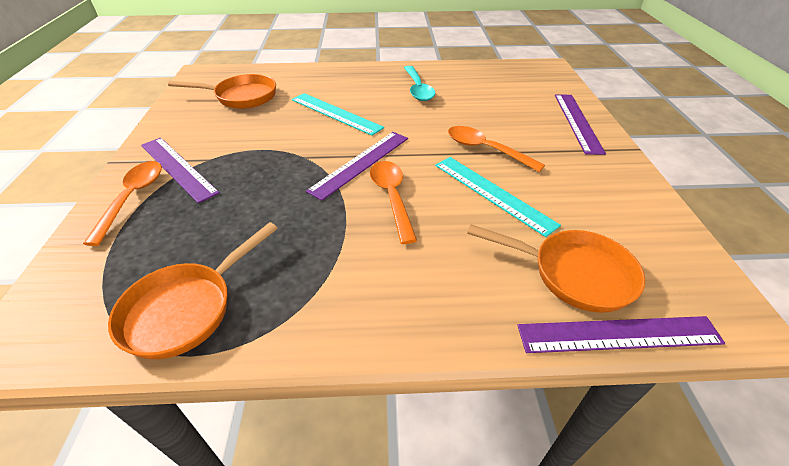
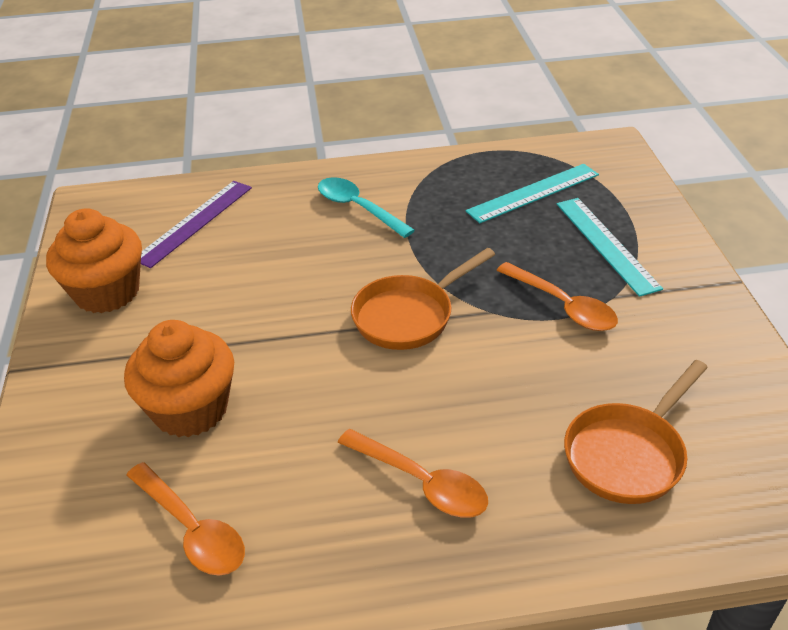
orange cupcake: none = 0 -> [46,208,142,313] [124,320,234,437] = 2
orange pan: [108,222,278,359] [168,74,276,109] [467,224,645,313] = 3 -> [351,248,495,350] [564,360,708,504] = 2
purple ruler: [141,138,220,203] [306,132,408,201] [517,316,725,353] [555,94,606,155] = 4 -> [141,181,252,268] = 1

